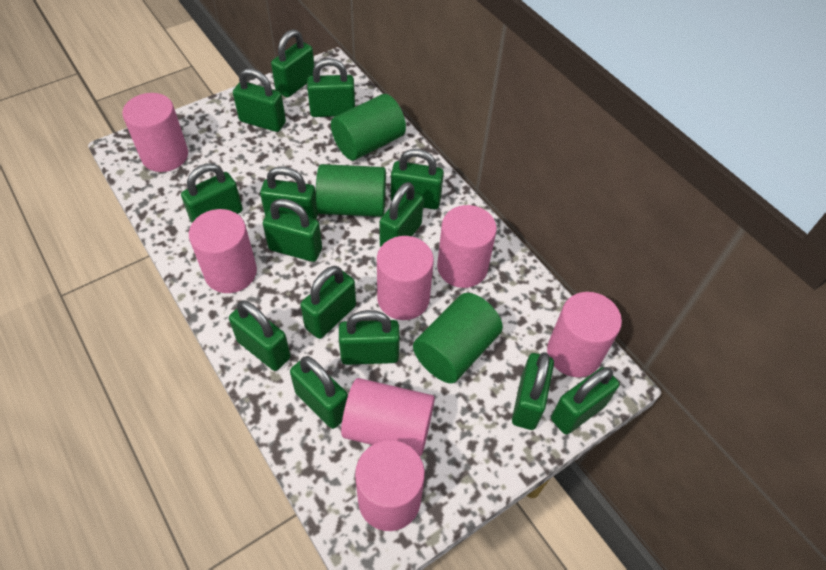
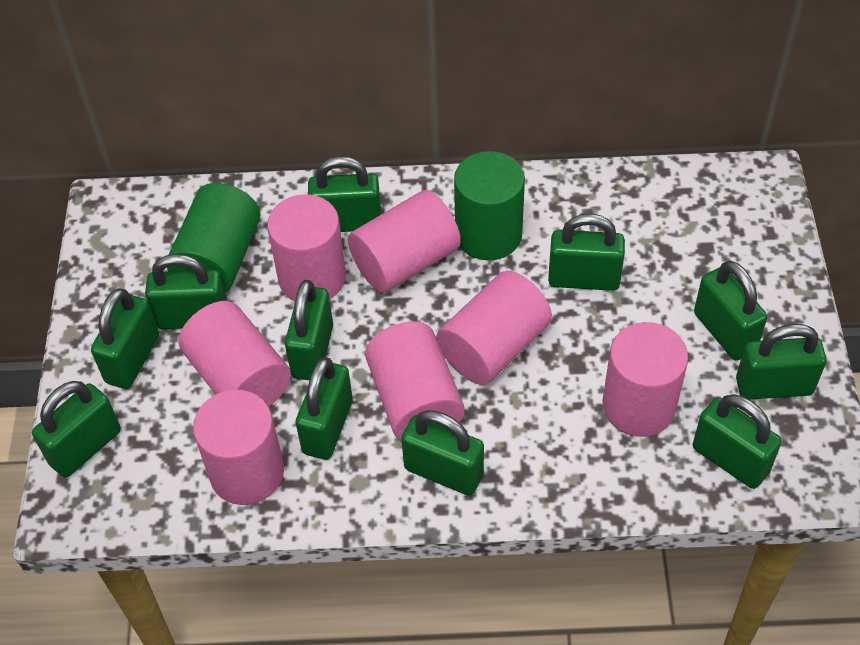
green cylinder: [316,164,386,217] [331,94,406,160] [413,293,503,383] = 3 -> [167,183,261,293] [454,151,525,260] = 2
green padlock: [181,163,243,223] [229,300,291,371] [233,68,286,132] [260,166,318,219] [263,199,322,262] [271,29,314,98] [290,356,348,429] [301,266,356,339] [307,58,355,117] [339,310,400,365] [379,182,424,247] [391,149,444,210] [512,352,554,430] [551,367,619,435] = 14 -> [32,381,121,478] [91,288,159,389] [145,254,227,329] [285,280,333,380] [296,357,353,460] [308,156,381,232] [401,410,484,496] [548,214,625,291] [693,394,782,489] [694,261,767,361] [736,324,826,400] = 11

